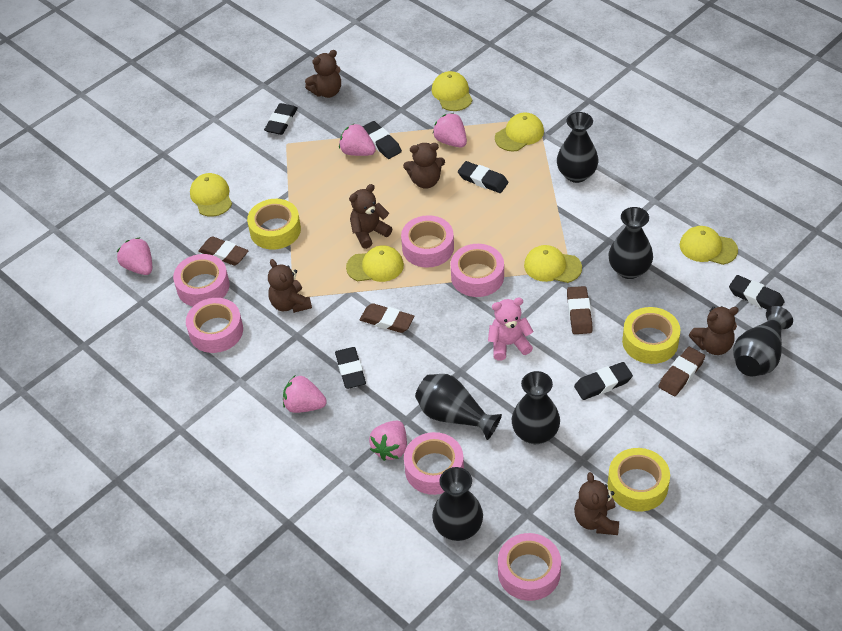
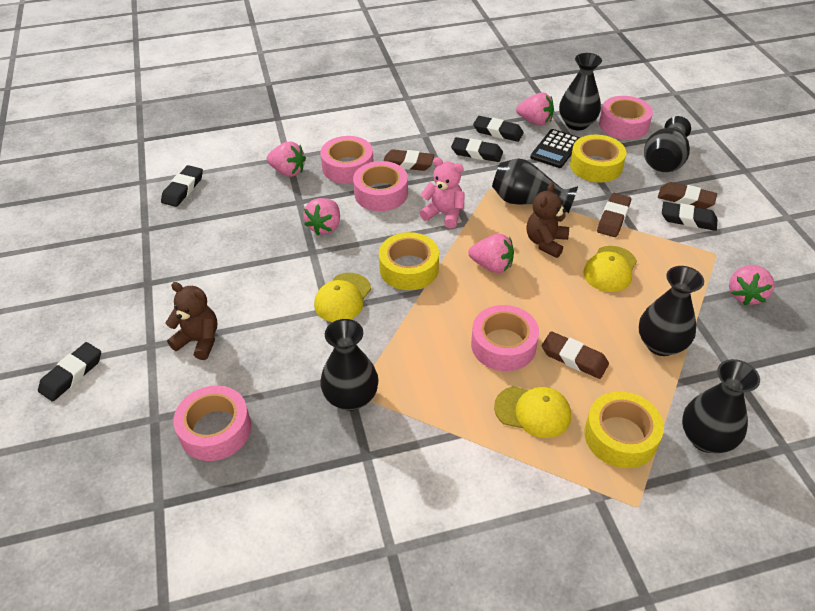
black calculator: none = 0 -> [530,129,580,168] = 1
black eraser: [264,103,298,135] [335,347,366,389] [363,121,402,159] [458,161,508,193] [574,362,633,400] [729,275,785,309] = 6 -> [38,342,101,401] [161,165,203,207] [451,137,503,162] [473,116,524,142] [662,202,718,231] = 5
brown teddy bear: [268,259,312,313] [305,50,341,98] [349,184,393,249] [403,143,445,189] [574,472,619,535] [689,306,739,355] = 6 -> [165,282,217,360] [527,183,569,258] = 2
pink tape: [173,254,229,306] [186,298,243,353] [401,215,454,268] [404,432,464,495] [451,244,504,297] [498,533,561,601] = 6 -> [173,386,251,461] [320,136,374,184] [353,161,408,211] [471,305,539,371] [599,96,653,140] = 5
yellow cap: [190,173,232,217] [346,245,404,282] [432,71,473,111] [495,112,544,151] [524,245,582,283] [680,226,738,265] = 6 -> [314,273,371,322] [494,386,571,438] [583,246,637,292] = 3

